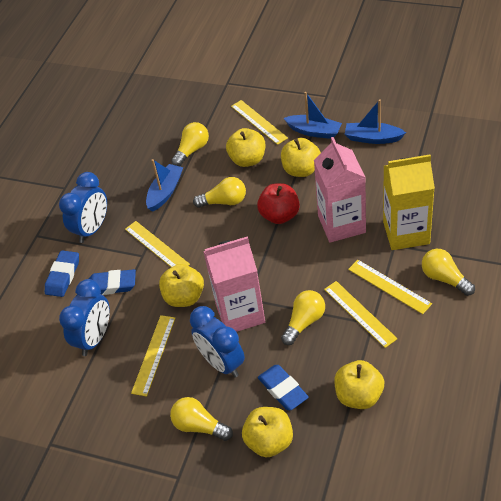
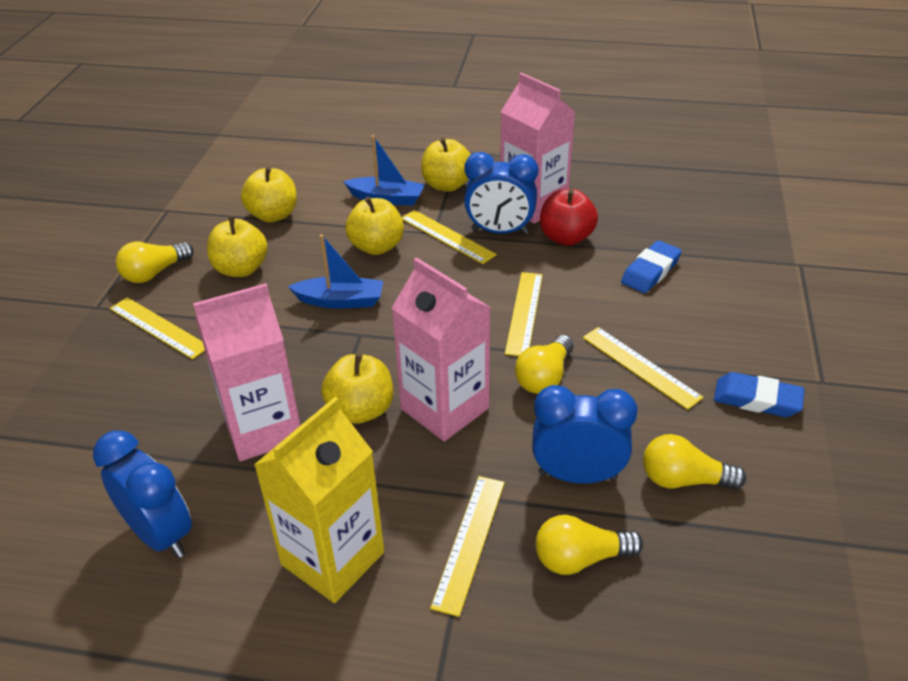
blue boat: [146,159,183,212] [284,92,342,139] [345,99,406,144] = 3 -> [288,234,383,308] [343,135,425,206] = 2
blue eraser: [45,250,79,297] [89,269,136,295] [258,365,309,410] = 3 -> [621,240,682,293] [714,372,804,417] = 2
pink carton: [203,236,265,332] [314,137,366,243] = 2 -> [193,283,300,461] [391,257,491,441] [500,73,575,224] = 3
yellow light bulb: [170,397,233,441] [171,122,209,166] [193,177,246,208] [281,290,325,345] [422,249,475,296] = 5 -> [116,242,194,283] [515,335,574,394] [535,515,643,575] [643,434,746,490] = 4

